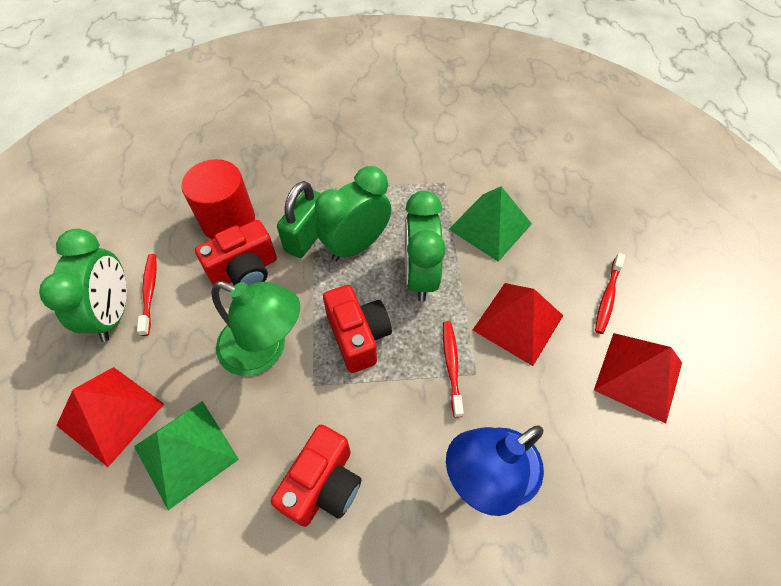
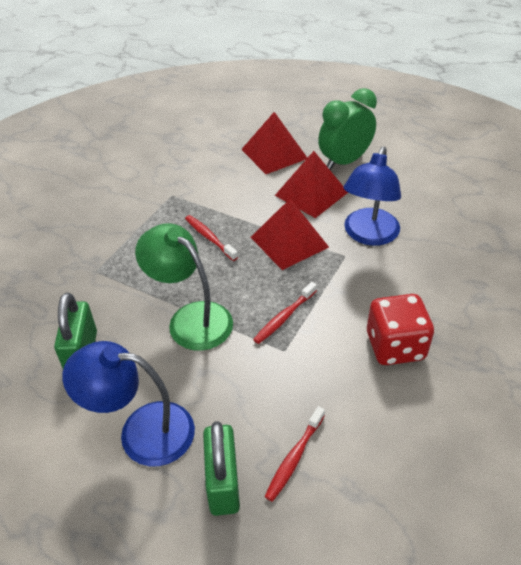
blue lamp: [446,425,544,516] = 1 -> [62,341,195,466] [343,147,401,246] = 2
green clock: [39,229,127,342] [315,166,391,262] [405,191,446,302] = 3 -> [318,88,377,170] = 1
green padlock: [277,181,321,258] = 1 -> [54,293,97,369] [203,421,240,516] = 2
green pyramid: [134,401,239,510] [449,186,532,262] = 2 -> none = 0
red camera: [195,220,277,286] [271,425,362,527] [323,285,392,373] = 3 -> none = 0
red cylinder: [181,159,255,239] = 1 -> none = 0
red dice: none = 0 -> [367,294,434,365] = 1

